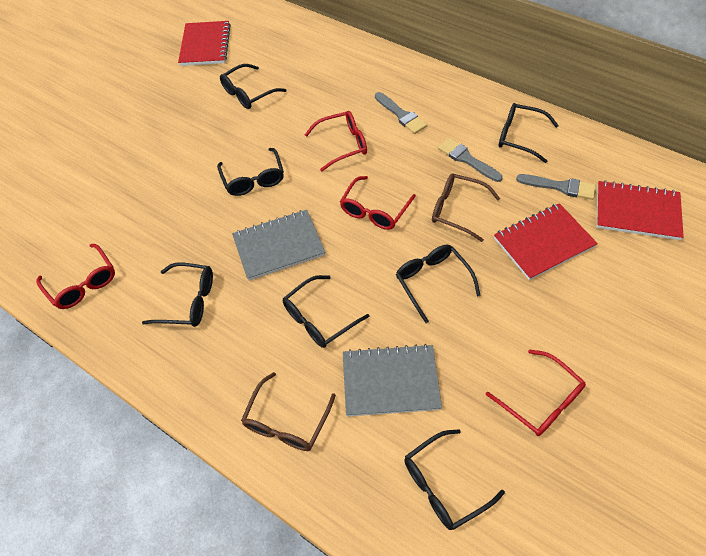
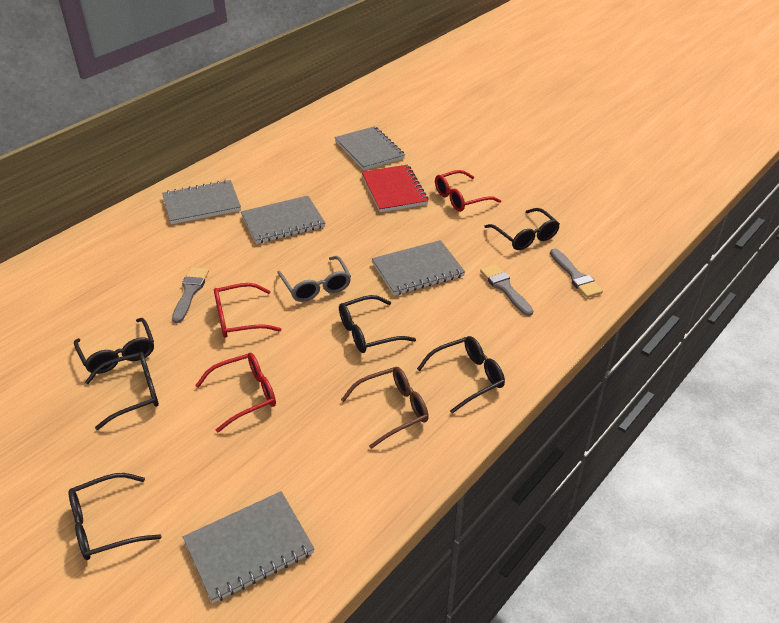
black glasses: [142,263,213,327] [217,148,284,196] [220,64,287,109] [282,275,369,348] [396,244,481,323] [404,429,505,530] [499,103,559,163] = 7 -> [68,473,162,560] [74,318,154,374] [85,352,159,430] [339,295,416,353] [417,336,505,413] [484,208,560,250] = 6
brown glasses: [241,372,336,451] [432,173,500,242] = 2 -> [341,367,429,449] = 1
grey glasses: none = 0 -> [277,256,351,302] = 1
grey notebook: [232,210,326,281] [343,344,442,417] = 2 -> [162,180,241,224] [183,491,315,603] [241,196,325,244] [334,126,405,170] [372,240,465,295] = 5
red glasses: [36,244,115,309] [305,111,367,172] [340,176,416,230] [486,349,586,436] = 4 -> [195,353,276,433] [214,283,281,338] [435,170,501,212] = 3
red notebook: [178,21,231,66] [494,203,598,280] [597,180,684,240] = 3 -> [362,164,429,212] = 1

